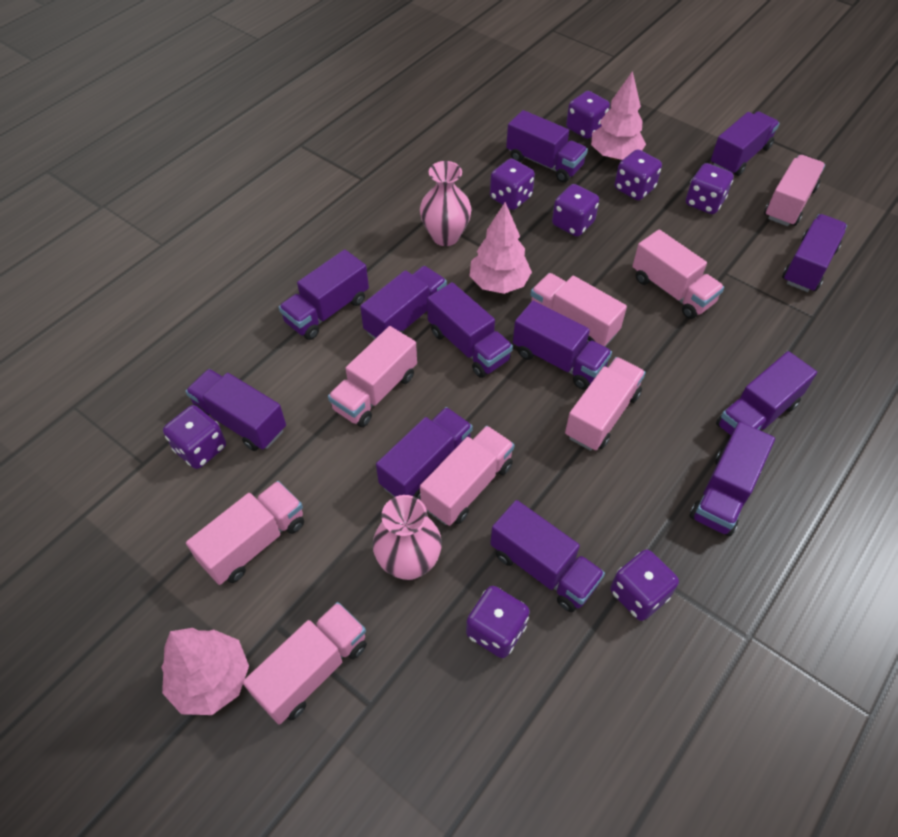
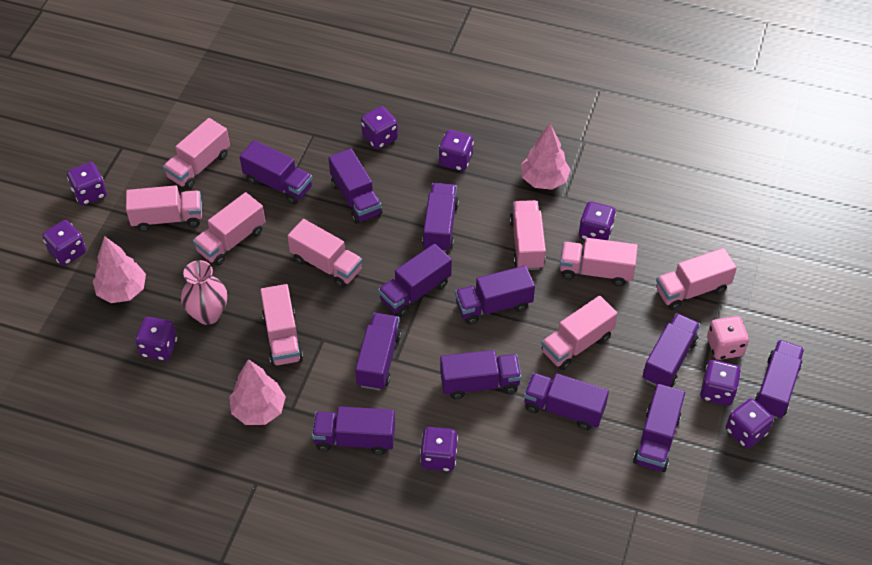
pink dice: none = 0 -> [707,316,749,360] = 1
pink truck: [186,481,304,585] [243,602,367,724] [328,326,417,427] [420,426,514,526] [530,273,627,347] [565,357,646,451] [632,229,724,319] [764,155,825,226] = 8 -> [126,185,202,232] [163,118,230,190] [193,192,265,266] [260,284,303,366] [287,219,362,288] [510,200,546,270] [541,296,618,370] [560,238,638,286] [656,248,737,310] = 9
pink vase: [373,495,442,580] [420,161,472,246] = 2 -> [181,260,227,325] = 1
purple dice: [163,405,226,469] [466,586,530,658] [490,158,535,210] [552,184,599,237] [566,91,610,139] [610,549,679,621] [615,149,662,200] [686,163,734,214] = 8 -> [42,220,86,266] [67,162,107,206] [135,317,177,361] [361,106,398,149] [420,427,458,472] [439,130,474,171] [578,202,616,240] [700,360,741,406] [726,398,774,449] = 9

